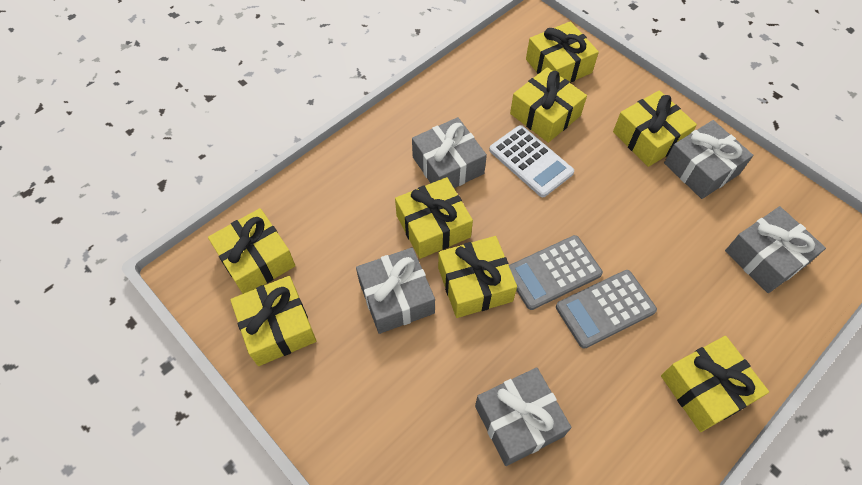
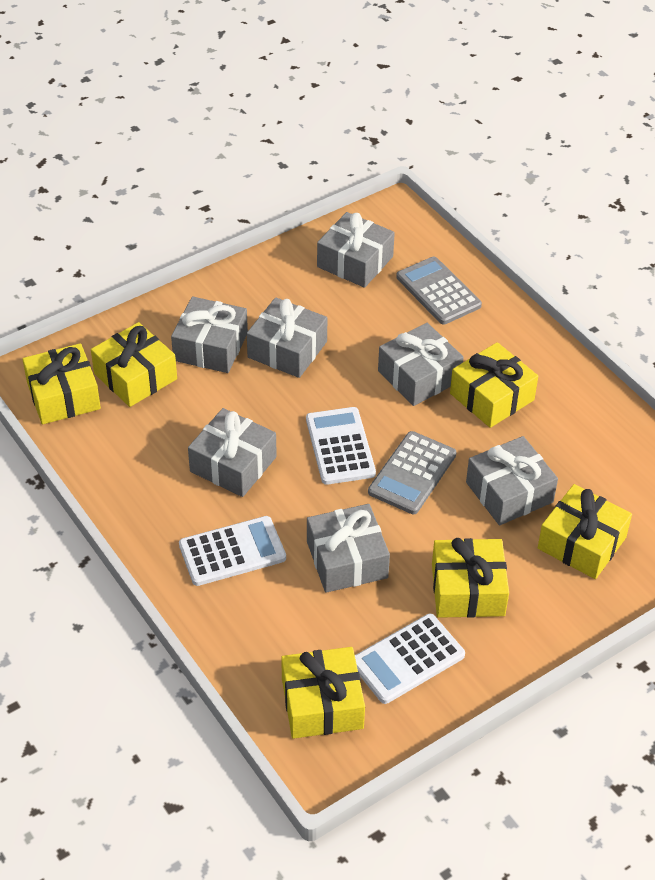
grey gift: [356,247,435,334] [412,117,487,188] [475,367,571,466] [664,120,753,199] [725,206,826,293] = 5 -> [171,296,248,373] [188,408,277,497] [247,297,327,378] [307,504,390,593] [317,212,395,288] [378,323,464,406] [466,436,558,525] = 7
white calculator: [489,125,574,197] = 1 -> [179,516,286,586] [306,407,376,485] [355,614,465,704] = 3
yellow gift: [208,208,295,294] [230,276,316,366] [395,177,473,259] [438,236,517,318] [510,67,587,143] [526,21,599,83] [613,90,697,167] [661,336,769,432] = 8 -> [22,343,101,424] [91,322,177,407] [281,647,365,739] [432,538,509,618] [450,342,538,428] [538,484,632,579] = 6

